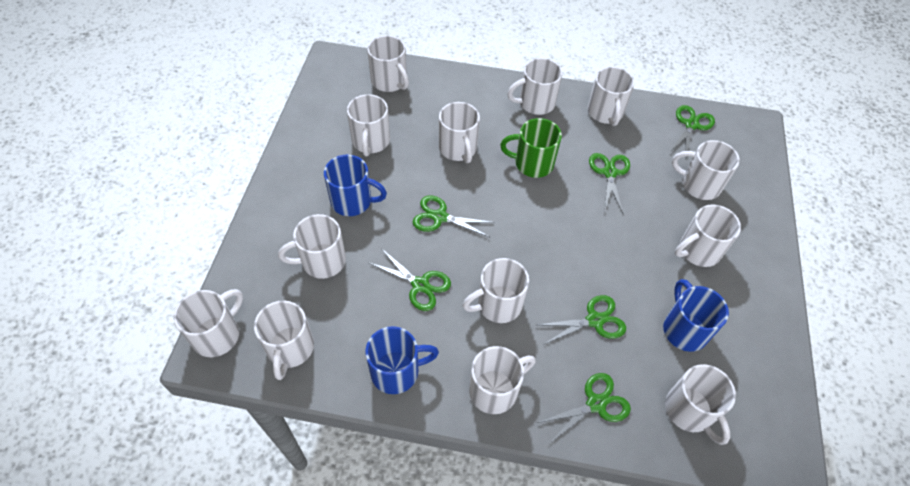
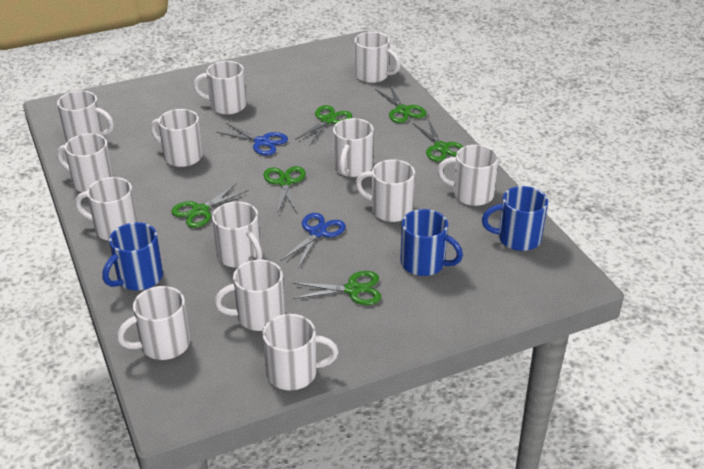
blue scissors: none = 0 -> [216,123,288,156] [281,213,346,267] = 2
green mug: [500,118,562,178] = 1 -> none = 0

